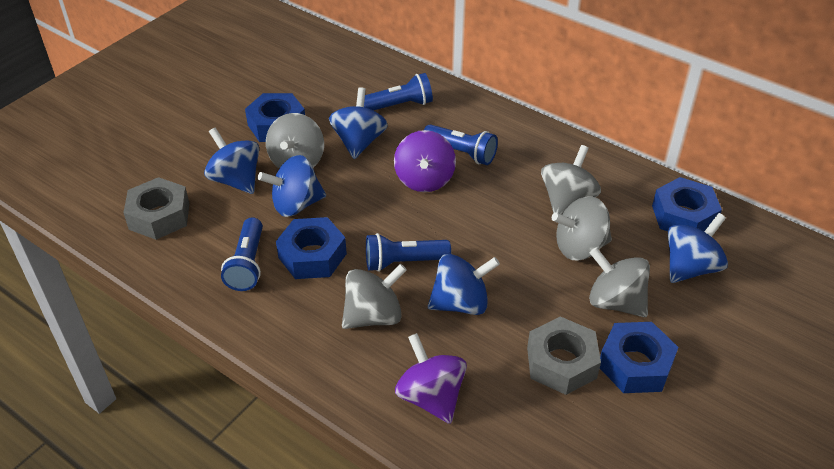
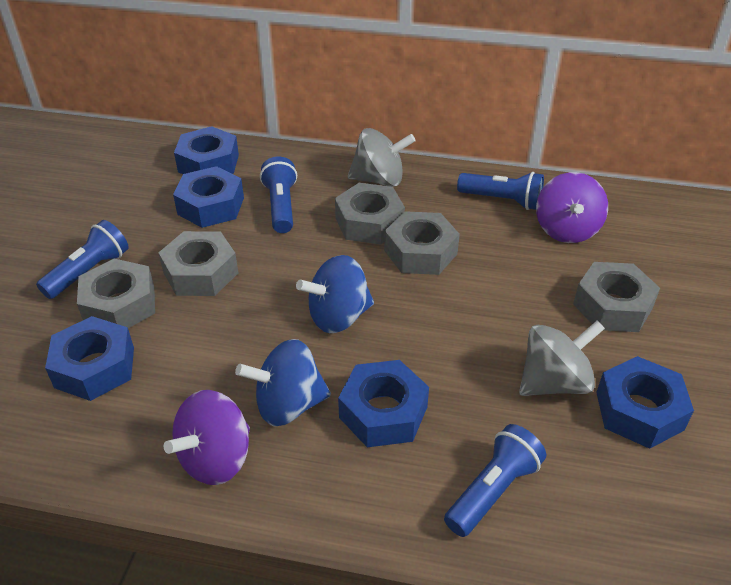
blue nut: [245,93,305,142] [276,217,347,279] [600,322,678,393] [652,177,722,231] = 4 -> [45,316,134,401] [173,166,244,228] [174,126,239,174] [338,360,429,447] [596,356,694,449] = 5
blue spinning top: [204,127,259,194] [258,155,326,217] [329,87,388,159] [428,254,500,315] [668,213,728,283] = 5 -> [235,339,331,427] [296,255,374,333] = 2
grey nut: [123,177,190,240] [527,316,601,395] = 2 -> [77,259,155,328] [159,231,238,296] [335,183,405,245] [384,211,460,275] [573,262,660,332] = 5
grey spinning top: [266,113,324,169] [342,264,407,329] [541,145,601,215] [552,197,612,261] [589,247,650,317] = 5 -> [348,128,416,187] [519,321,605,396] = 2

